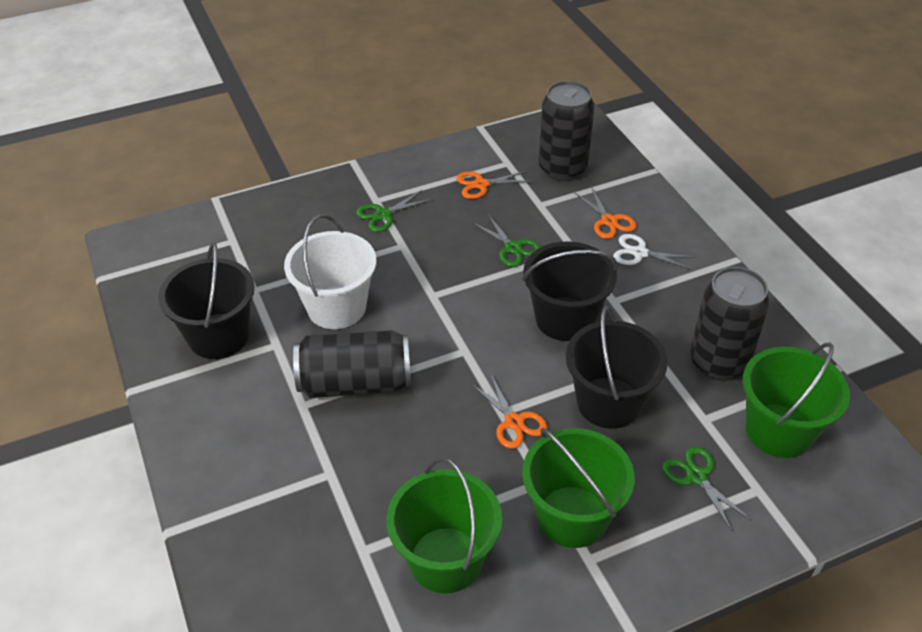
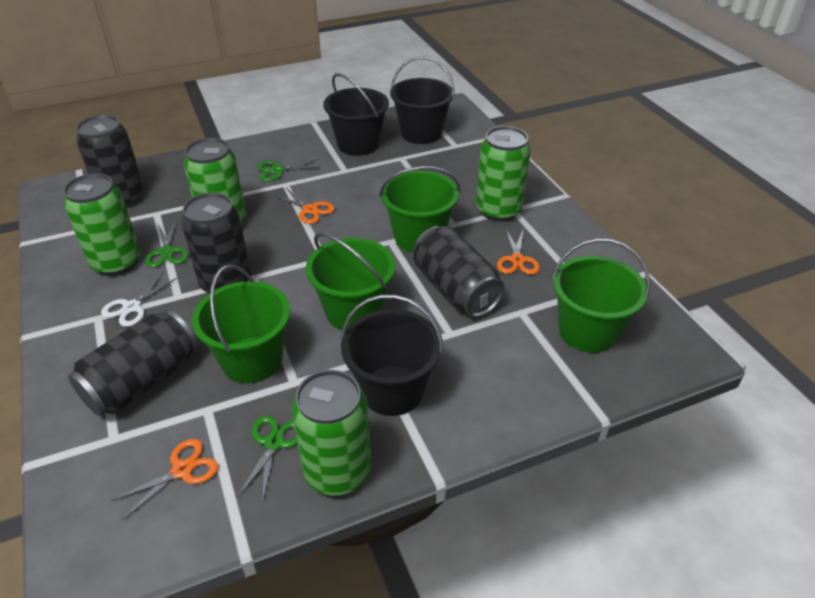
black can: [293,330,411,398] [538,81,594,181] [690,267,770,381] = 3 -> [68,309,197,416] [76,115,144,207] [181,193,251,293] [414,226,505,317] = 4
green bucket: [386,457,502,593] [522,428,635,548] [743,342,850,458] = 3 -> [192,265,290,383] [306,233,395,330] [379,166,460,252] [552,238,650,353] = 4
green can: none = 0 -> [63,173,141,276] [183,138,247,225] [291,370,371,496] [476,126,531,221] = 4
white bucket: [284,214,376,329] = 1 -> none = 0

